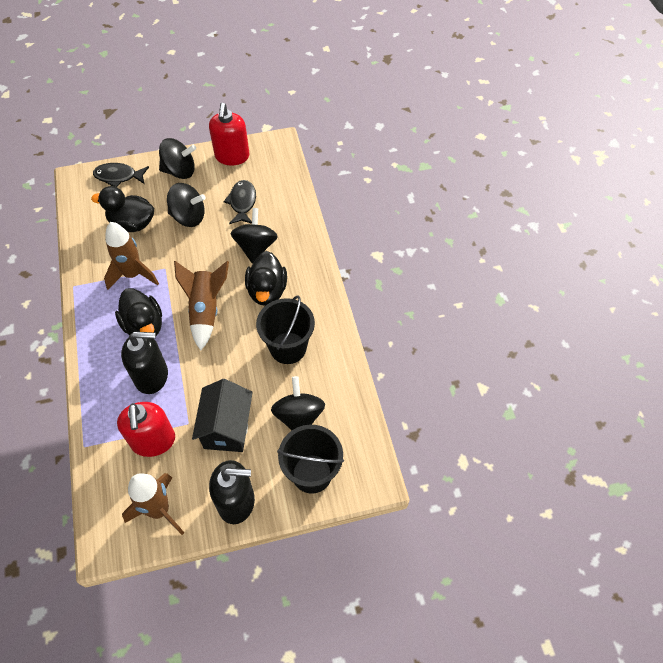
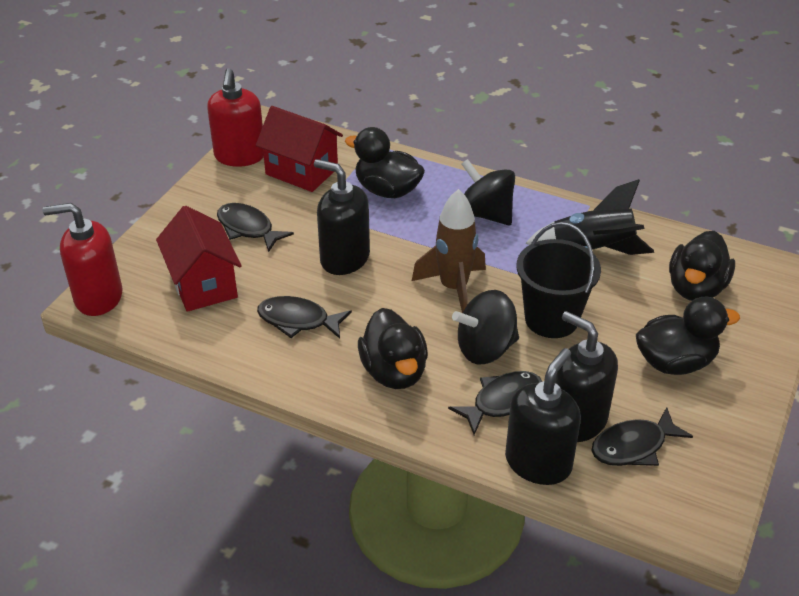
black bucket: [256,295,315,364] [277,425,344,494] = 2 -> [517,222,601,338] = 1
black duck: [91,186,154,232] [115,288,162,336] [245,251,287,306] = 3 -> [345,127,425,198] [358,308,428,389] [636,297,740,375] [669,231,735,301] = 4
black fish: [93,163,149,187] [223,180,256,224] = 2 -> [217,203,294,252] [257,296,352,339] [448,371,543,435] [591,407,693,466] = 4
black house: [192,379,253,452] = 1 -> none = 0
black rocket: none = 0 -> [526,179,654,255] = 1
black soap dispenser: [121,332,168,394] [209,460,255,524] = 2 -> [314,159,370,275] [505,348,581,485] [555,311,618,442] = 3
black spinning top: [159,138,196,179] [167,183,206,227] [230,208,278,264] [271,376,325,431] = 4 -> [452,290,519,364] [462,159,515,225] = 2
brown rocket: [104,222,159,290] [122,473,184,535] [174,261,229,350] = 3 -> [412,189,486,313] = 1
red house: none = 0 -> [156,206,242,312] [256,106,343,192] = 2

